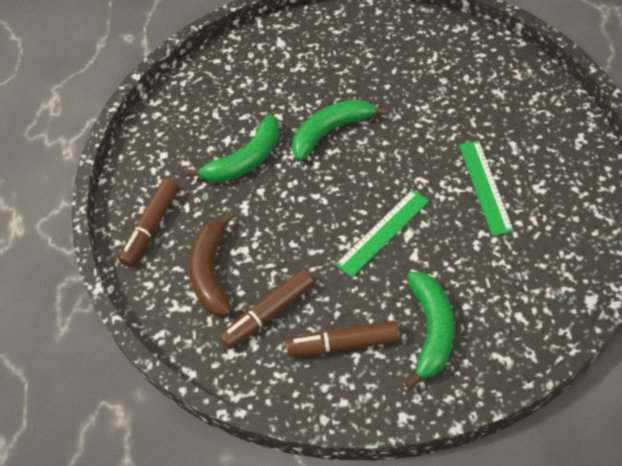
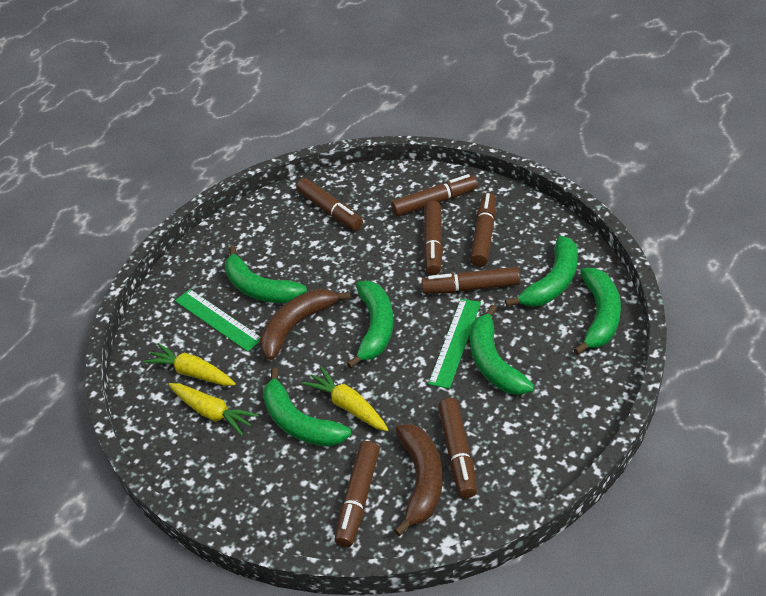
brown banana: [189,211,235,316] = 1 -> [260,289,351,360] [394,424,443,536] = 2
brown marker: [118,178,179,267] [219,269,314,349] [286,320,400,357] = 3 -> [296,178,363,230] [335,441,380,547] [391,174,478,217] [422,267,520,294] [423,201,443,275] [438,398,477,498] [470,193,496,267] = 7
green banana: [186,115,280,183] [292,99,388,161] [405,272,454,389] = 3 -> [225,246,307,303] [263,368,351,447] [347,281,394,368] [470,304,534,395] [505,236,578,307] [573,268,621,355] = 6
yellow carrot: none = 0 -> [143,343,236,386] [168,383,259,436] [302,367,389,431] = 3

